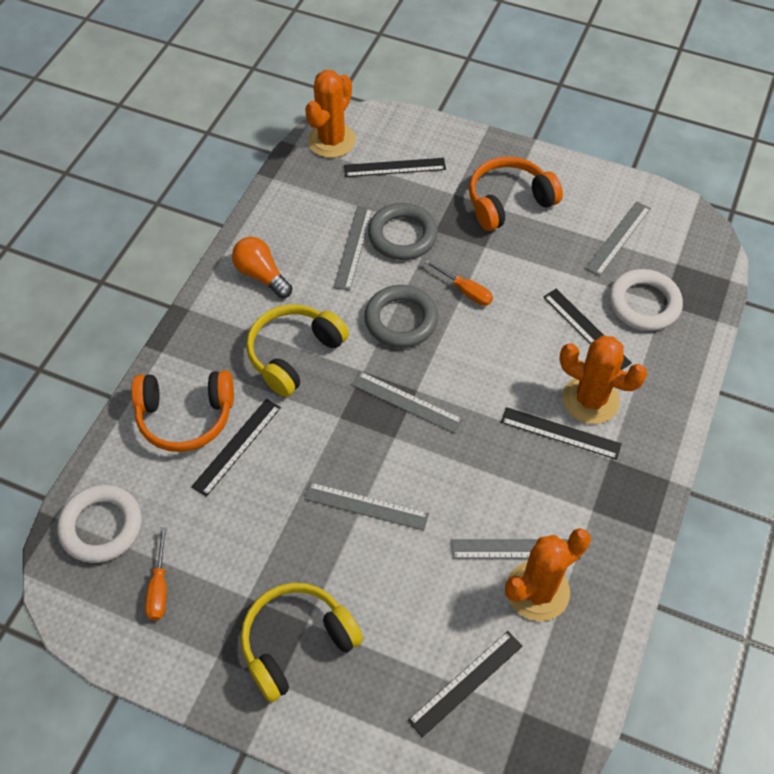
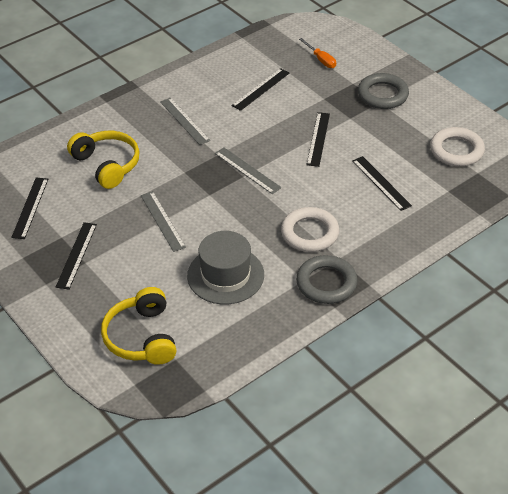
grey hat: none = 0 -> [187,231,264,304] = 1
grey ruler: [304,482,429,531] [333,206,373,291] [351,371,464,434] [452,539,581,558] [585,201,651,276] = 5 -> [141,191,186,252] [160,98,210,145] [215,147,282,194] = 3
orange cactus: [305,70,356,158] [505,528,591,621] [559,336,648,424] = 3 -> none = 0
orange headphones: [131,370,234,452] [469,157,563,231] = 2 -> none = 0
orange light bulb: [232,237,292,298] = 1 -> none = 0
orange screwdriver: [145,527,167,620] [424,259,493,306] = 2 -> [299,38,336,68] = 1

